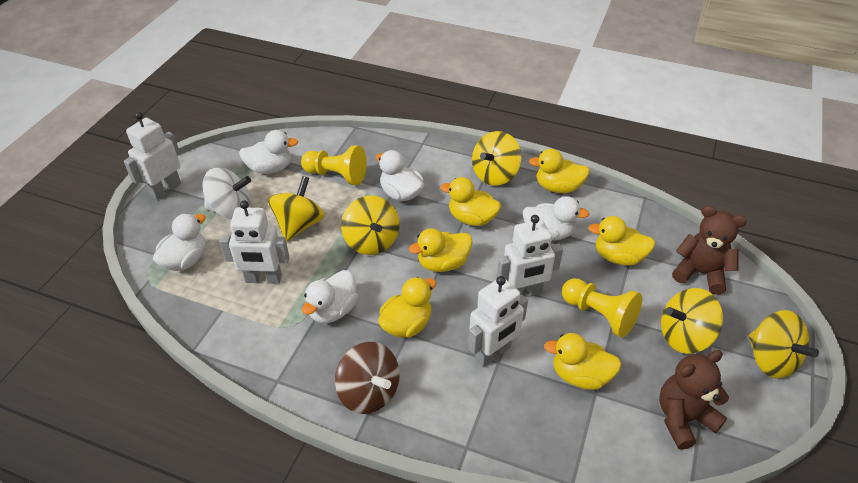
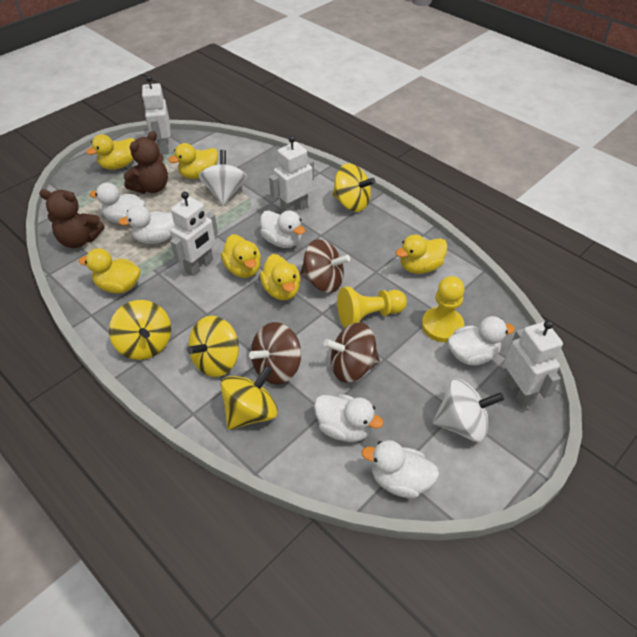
brown spinning top: [335,342,400,414] = 1 -> [249,322,301,385] [300,239,350,293] [323,322,380,383] = 3
white duck: [153,214,206,271] [239,130,298,174] [302,270,358,323] [375,150,424,201] [522,196,589,241] = 5 -> [90,183,145,224] [118,205,175,244] [260,210,305,248] [314,394,384,442] [361,440,439,498] [448,316,515,366] = 6
white spinning top: [202,168,251,219] = 1 -> [199,150,247,205] [433,378,504,442] = 2
yellow spinning top: [268,176,325,241] [341,195,400,255] [472,131,522,186] [661,288,723,354] [748,310,819,379] = 5 -> [109,300,171,360] [187,316,239,377] [220,365,278,430] [332,164,375,212] = 4

